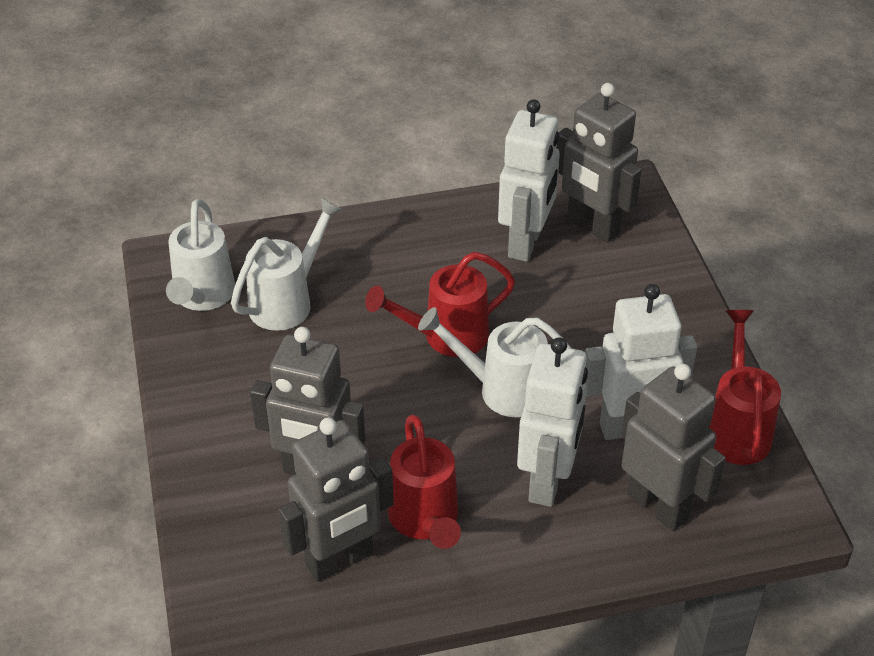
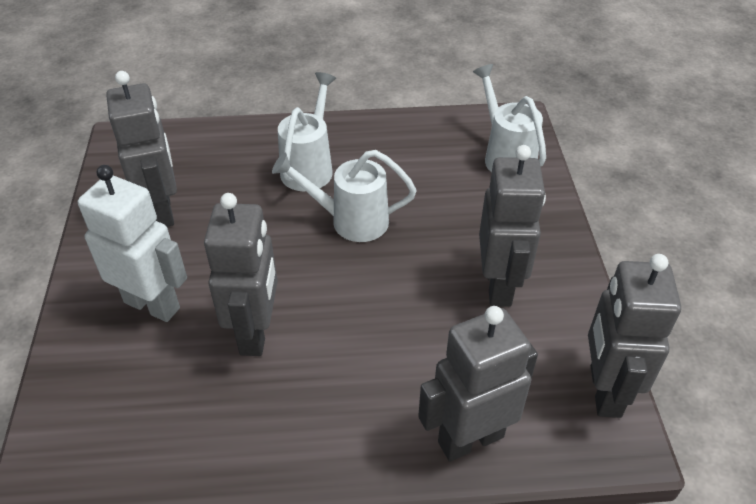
grey robot: [250,327,365,475] [278,418,394,582] [556,83,642,242] [621,363,726,531] = 4 -> [106,71,177,227] [204,193,278,356] [418,306,538,461] [479,145,546,307] [588,254,681,418] = 5
red watering can: [365,252,515,357] [388,415,461,549] [709,310,781,465] = 3 -> none = 0
white robot: [498,99,560,262] [517,337,588,507] [585,284,697,440] = 3 -> [78,165,187,322] = 1

